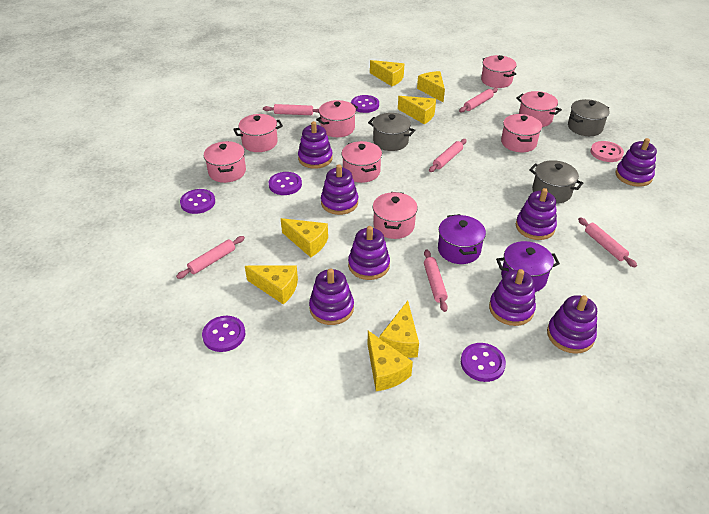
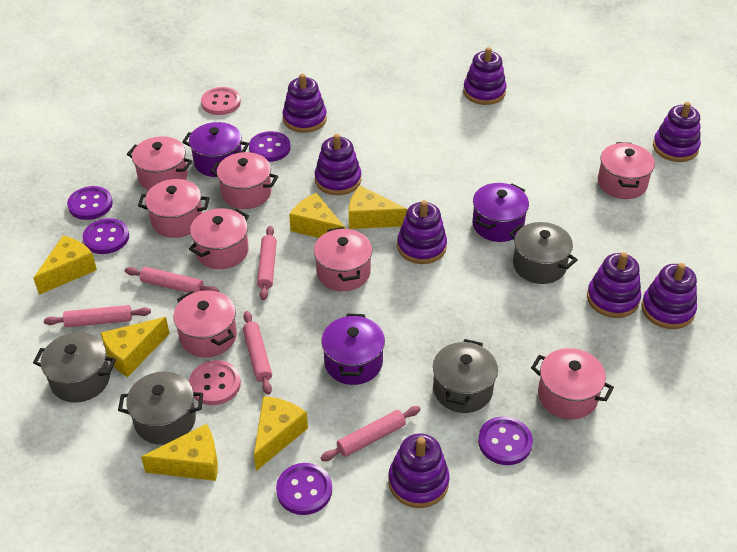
grey pot: [368,113,415,151] [529,160,583,204] [568,99,610,136] = 3 -> [33,332,116,403] [118,371,203,445] [433,339,498,413] [509,222,578,284] = 4
pink button: [591,141,624,162] = 1 -> [189,360,241,405] [201,87,241,115] = 2
pink rolling pin: [176,236,245,279] [263,104,319,115] [424,249,448,312] [429,139,467,172] [459,88,498,112] [578,218,637,268] = 6 -> [44,305,151,327] [125,267,219,293] [243,311,272,395] [257,226,277,300] [320,406,421,461] = 5
purple pot: [438,214,486,264] [496,241,560,292] = 2 -> [182,122,249,177] [321,313,385,385] [472,183,529,242] = 3
yellow cheese: [245,265,298,305] [281,218,328,257] [368,331,413,391] [370,60,404,86] [379,301,419,358] [398,96,436,124] [417,71,445,102] = 7 -> [33,236,97,295] [100,317,170,377] [141,424,218,481] [254,396,308,471] [289,193,345,238] [349,186,408,229] = 6

